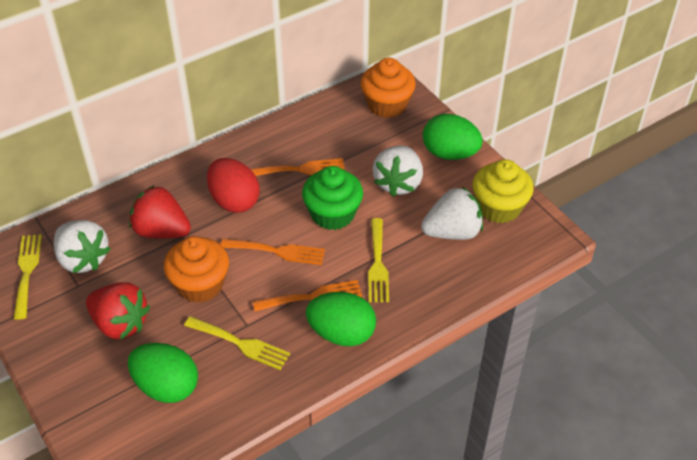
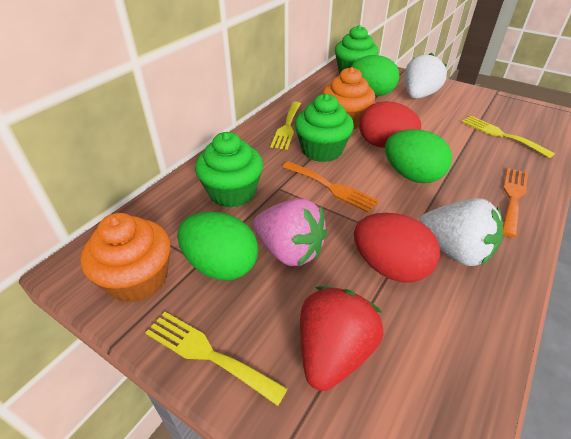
green cupcake: [302,166,363,230] = 1 -> [195,132,263,208] [295,94,354,162] [335,25,378,74] = 3
orange fork: [221,239,325,265] [251,158,345,176] [253,280,362,312] = 3 -> [282,161,379,213] [503,168,528,237] = 2
pink strawberry: none = 0 -> [253,198,327,266] = 1
red egg: [207,158,260,213] = 1 -> [354,213,440,282] [359,101,421,148] = 2
red strawberry: [86,283,150,340] [129,185,191,239] = 2 -> [300,286,384,391] = 1
white strawberry: [54,220,111,273] [373,146,423,197] [421,187,483,240] = 3 -> [405,53,447,99] [419,198,503,266] = 2
yellow cupcake: [473,159,533,223] = 1 -> none = 0

